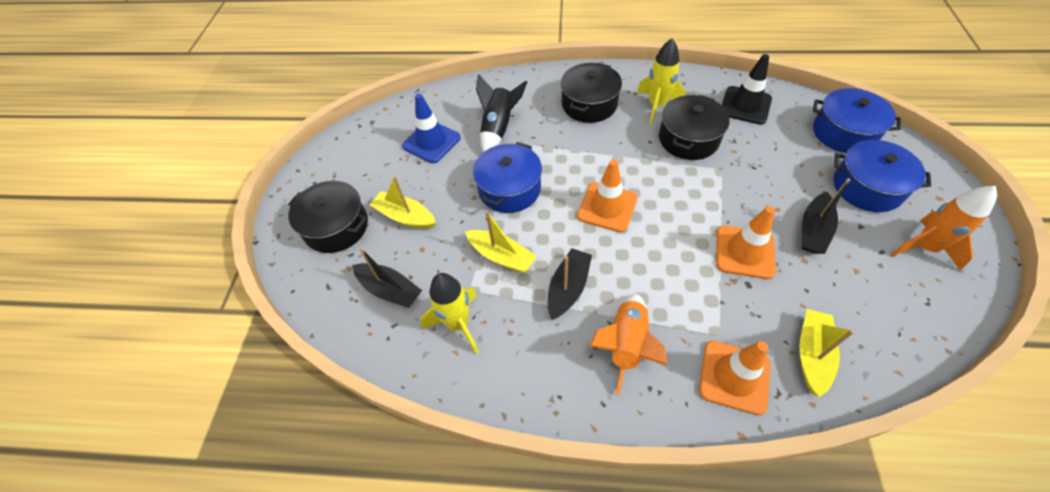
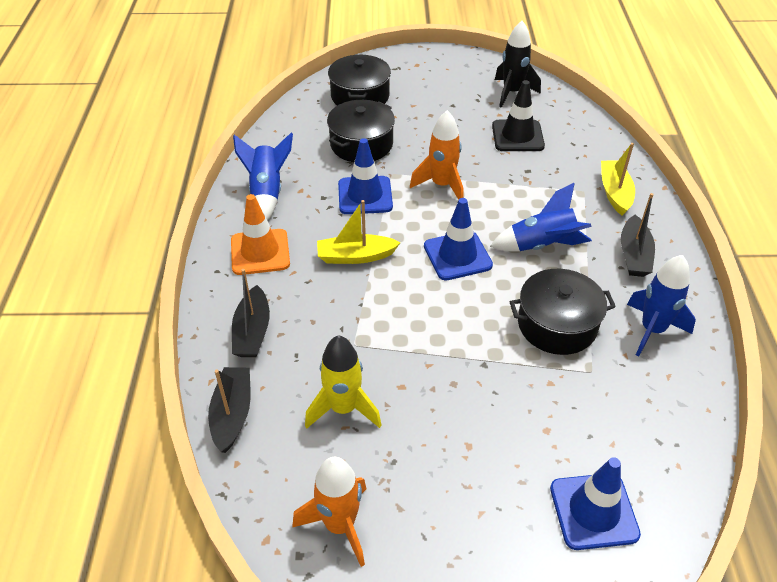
blue pot: [473,142,542,213] [813,88,901,153] [834,140,931,212] = 3 -> none = 0
blue rocket: none = 0 -> [233,133,293,221] [490,182,592,251] [627,255,696,356] = 3
blue traffic cone: [402,94,461,163] = 1 -> [338,138,393,214] [424,198,493,280] [550,457,641,550] = 3
orange traffic cone: [577,160,637,232] [699,341,771,415] [716,206,776,279] = 3 -> [231,194,290,275] = 1
yellow boat: [369,176,436,229] [465,211,536,273] [799,309,854,397] = 3 -> [317,200,400,264] [601,143,635,216] = 2
yellow rocket: [420,273,479,353] [637,39,686,125] = 2 -> [305,335,382,429] = 1

